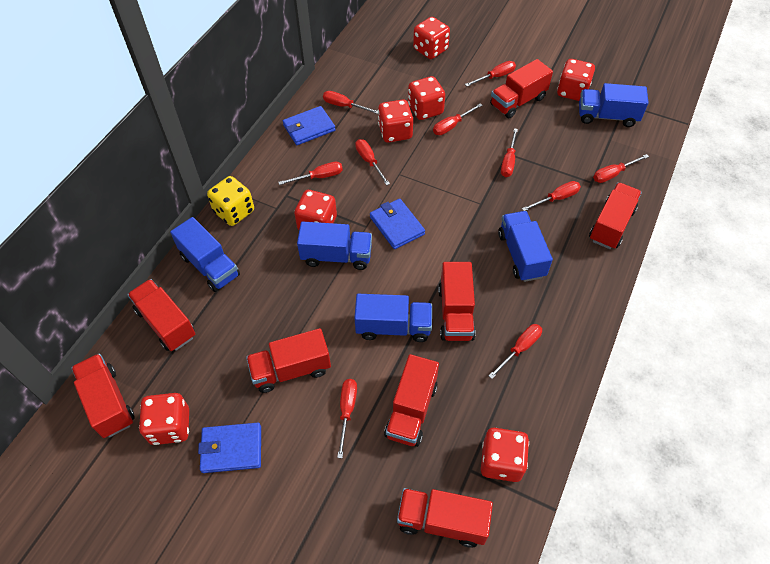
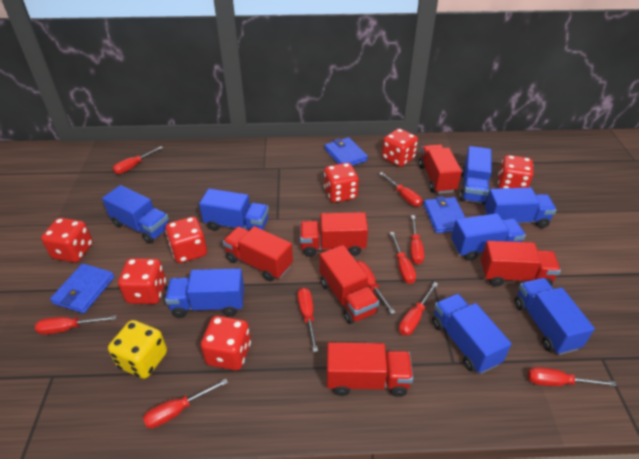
blue truck: [170,217,240,292] [297,221,372,270] [354,294,432,342] [498,211,553,282] [579,83,649,127] = 5 -> [102,185,169,244] [165,268,244,318] [199,189,269,231] [432,294,511,374] [451,213,526,261] [459,146,492,205] [485,187,557,228] [514,278,595,355] = 8
red truck: [71,354,135,438] [127,279,195,351] [246,328,331,393] [384,354,439,447] [397,488,493,548] [438,262,476,341] [490,59,553,118] [589,182,642,249] = 8 -> [223,226,293,281] [300,212,368,257] [320,245,379,324] [327,342,413,397] [419,144,462,194] [481,241,561,287] = 6

